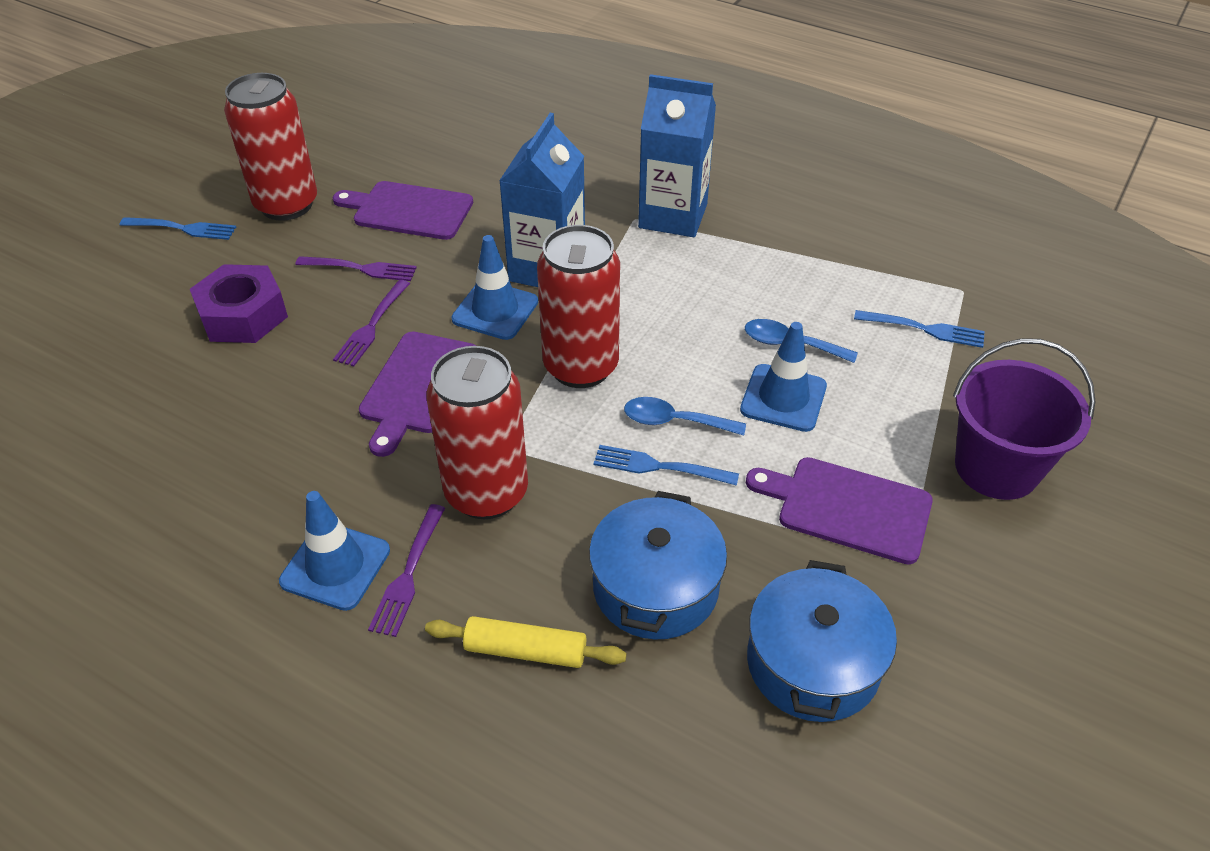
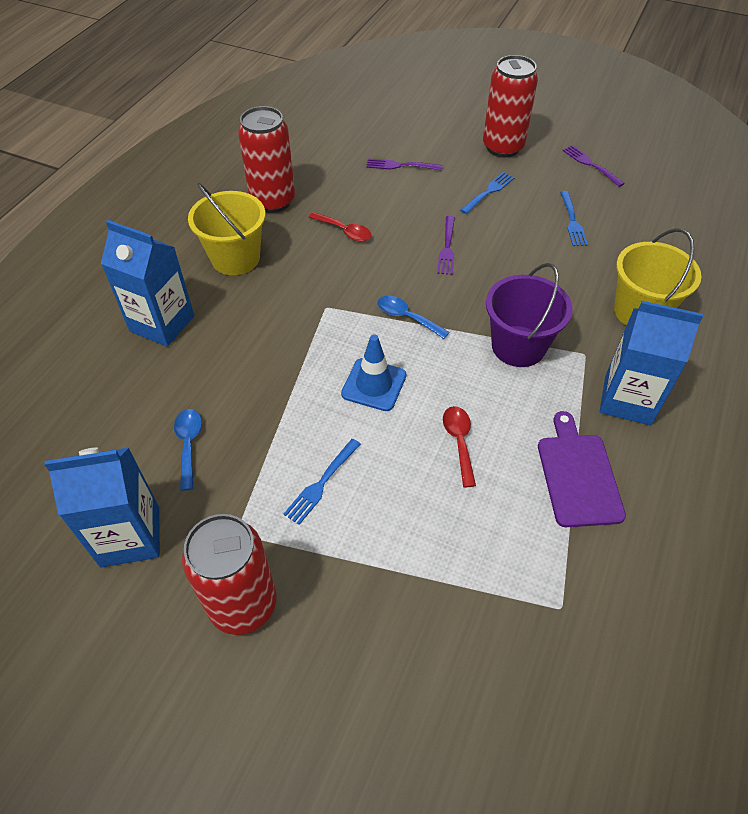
blue carton: [499,113,585,287] [638,74,716,237] = 2 -> [44,447,160,568] [101,220,194,347] [600,301,703,425] = 3
blue pot: [589,491,727,640] [747,560,897,722] = 2 -> none = 0
blue traffic cone: [279,491,390,611] [451,235,538,340] [740,322,827,432] = 3 -> [341,335,406,411] = 1
purple cutting board: [333,181,473,240] [359,332,476,457] [746,457,933,564] = 3 -> [538,411,626,527] = 1
purple nut: [190,264,288,343] = 1 -> none = 0
red spoon: none = 0 -> [308,212,372,242] [443,406,476,487] = 2
yellow bucket: none = 0 -> [188,183,266,275] [614,228,702,326] = 2
yellow rolling pin: [425,616,627,668] = 1 -> none = 0

